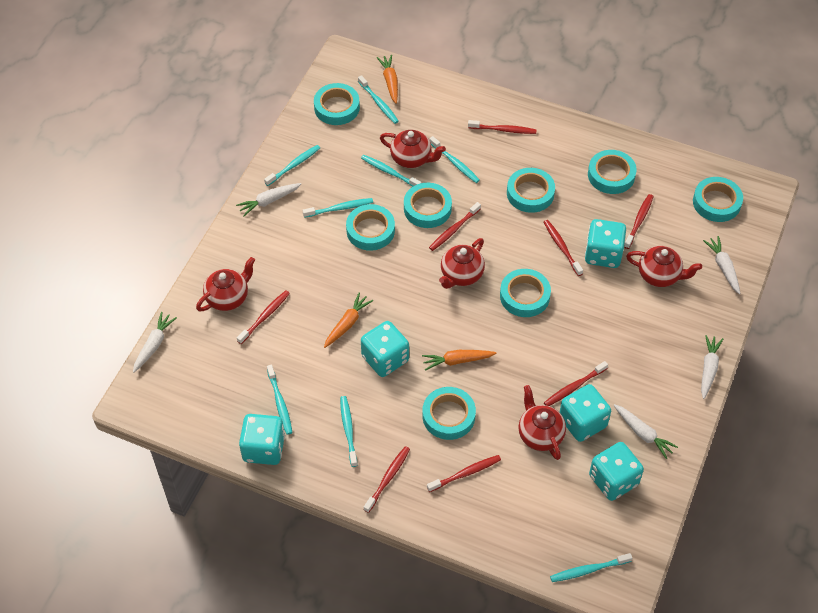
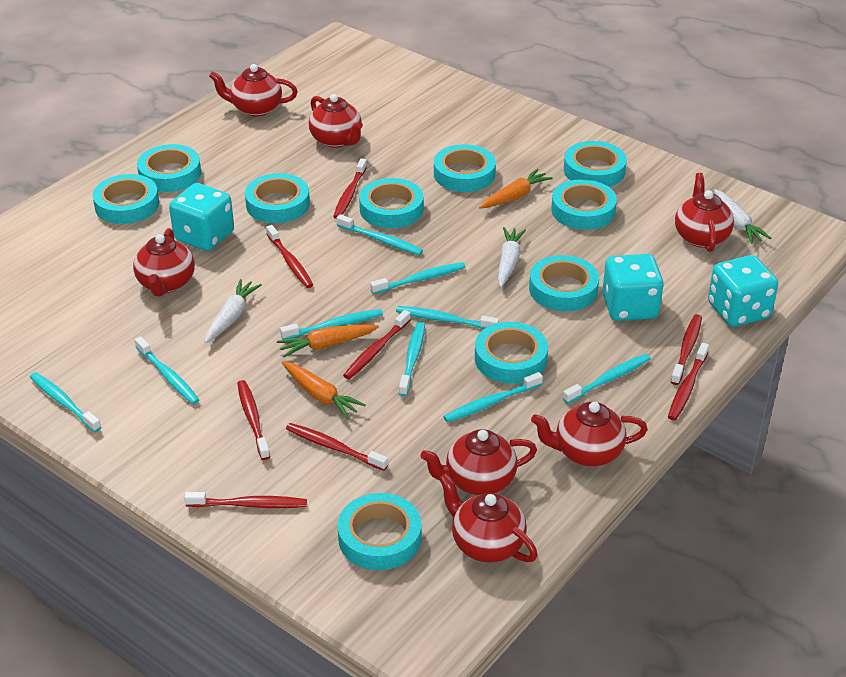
red teapot: [196,257,255,311] [380,130,446,168] [439,238,485,289] [518,385,566,460] [626,246,702,287] = 5 -> [133,228,195,296] [209,64,298,117] [309,94,363,148] [421,429,537,495] [439,473,538,563] [531,402,648,466] [675,173,734,252] = 7
turquoise dice: [239,414,285,465] [361,321,409,377] [560,384,611,442] [585,219,626,268] [589,442,644,501] = 5 -> [169,183,234,251] [602,254,664,321] [708,255,778,327] = 3
turquoise tape: [314,83,360,125] [346,204,395,251] [404,183,452,228] [422,387,476,440] [500,269,551,317] [507,168,555,213] [588,150,637,194] [693,177,743,222] = 8 -> [92,174,159,224] [137,144,201,192] [245,173,310,223] [338,493,421,570] [359,178,423,228] [434,144,496,192] [475,322,548,384] [529,255,599,312] [551,179,617,230] [564,141,627,187] = 10
turquoise toothbrush: [264,145,320,186] [267,365,293,435] [303,198,373,218] [340,396,358,467] [358,75,399,124] [361,155,421,187] [429,136,480,183] [550,553,632,582] = 8 -> [30,372,101,432] [135,336,199,404] [280,309,383,340] [337,214,423,255] [370,262,465,294] [396,306,499,329] [399,321,425,396] [443,372,543,422] [563,354,650,404] = 9
white carrot: [133,312,177,373] [236,183,301,216] [613,404,678,459] [701,335,723,399] [703,236,740,294] = 5 -> [205,279,262,343] [498,227,526,287] [714,189,771,244] = 3

